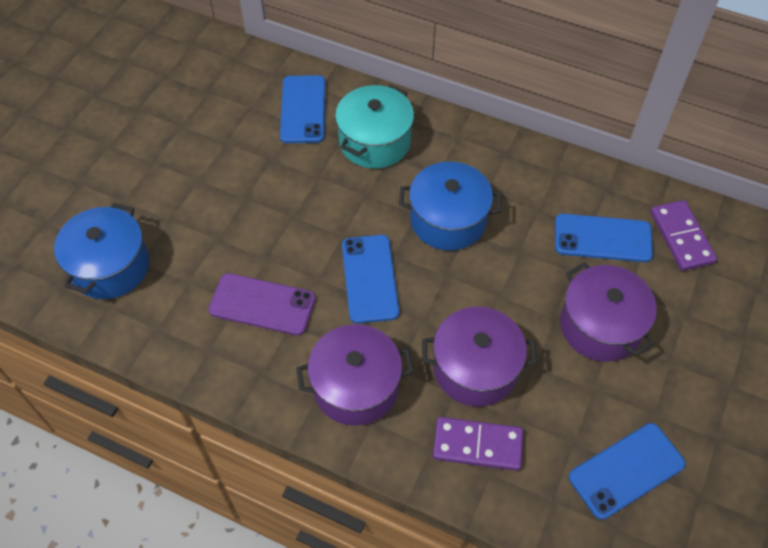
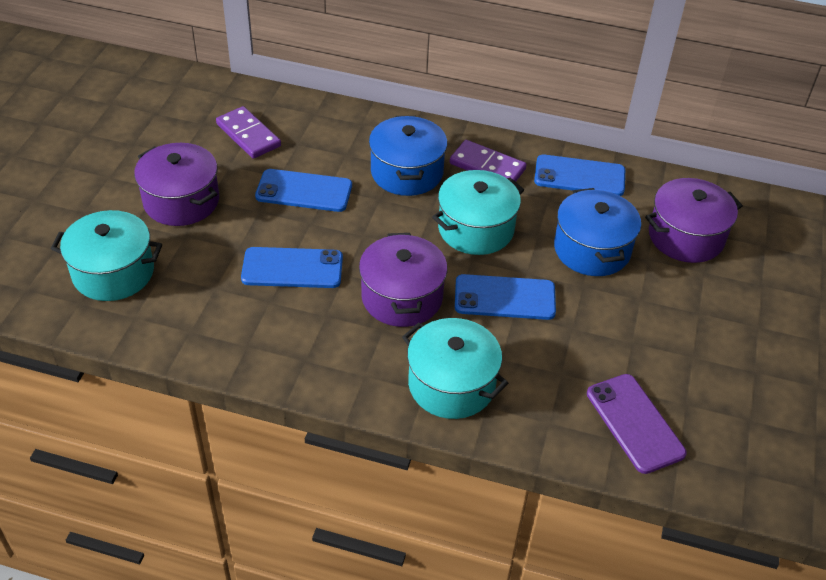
turquoise pot: [335,85,414,169] = 1 -> [51,210,162,301] [402,318,508,419] [432,170,524,255] = 3

